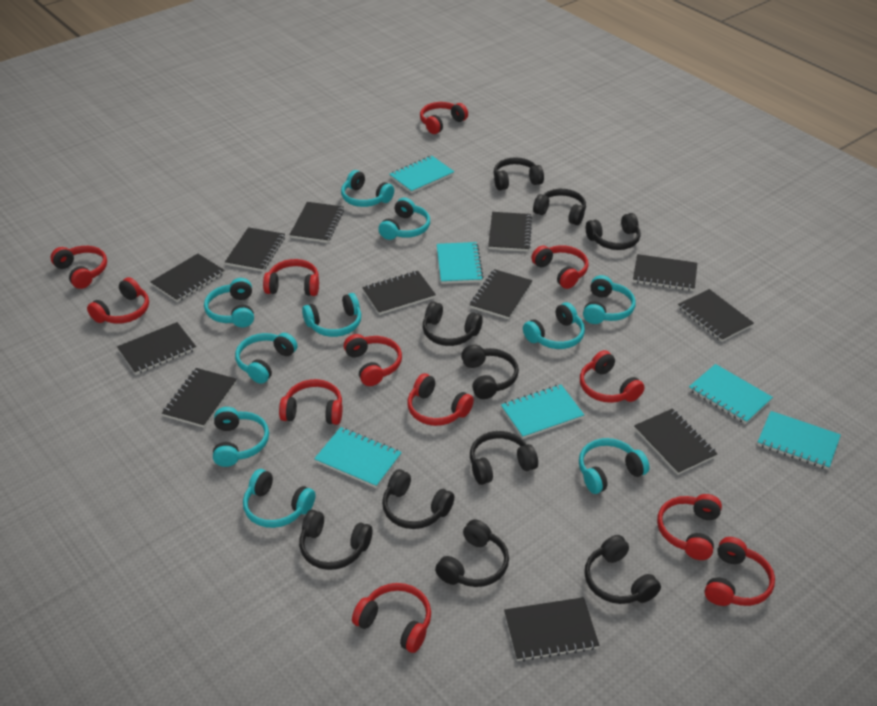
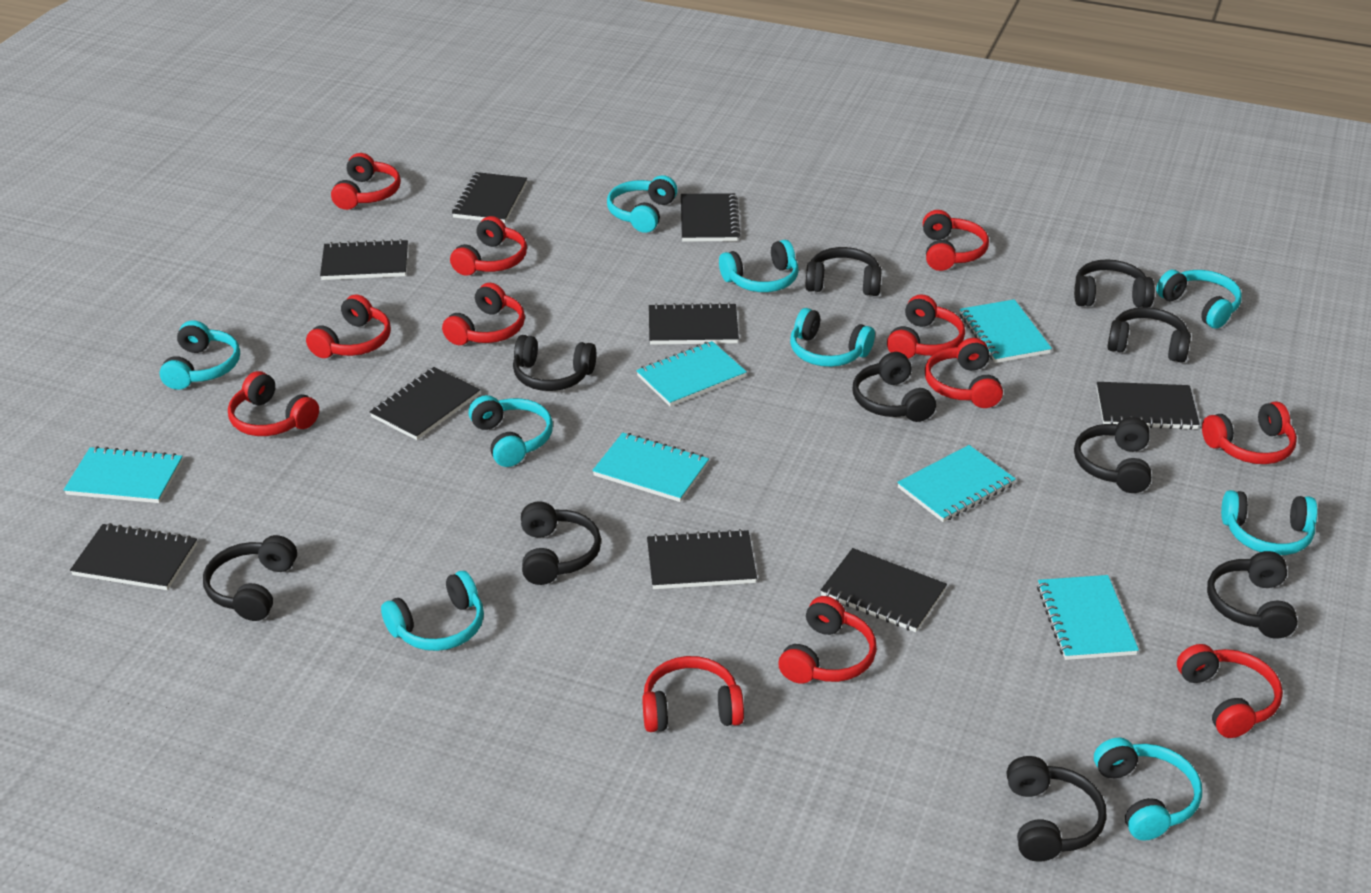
black notebook: [117,322,196,375] [150,254,225,302] [162,368,237,428] [225,227,285,272] [290,202,344,243] [362,271,436,315] [470,269,533,319] [488,212,532,252] [504,597,600,662] [633,254,697,291] [634,409,717,475] [678,289,754,342] = 12 -> [70,523,197,590] [320,239,408,280] [370,367,480,440] [452,172,527,223] [647,529,757,589] [649,302,739,345] [681,193,740,242] [821,548,947,632] [1097,382,1200,430] = 9
turquoise headphones: [204,278,254,327] [213,407,269,467] [235,333,298,384] [243,469,316,528] [302,293,361,337] [341,170,394,207] [378,197,430,240] [523,302,585,349] [579,438,650,494] [583,275,636,324] = 10 -> [160,320,240,390] [381,571,484,651] [469,395,553,467] [607,175,678,233] [719,240,799,292] [790,308,875,367] [1094,737,1202,841] [1156,270,1242,329] [1221,490,1317,555] = 9

